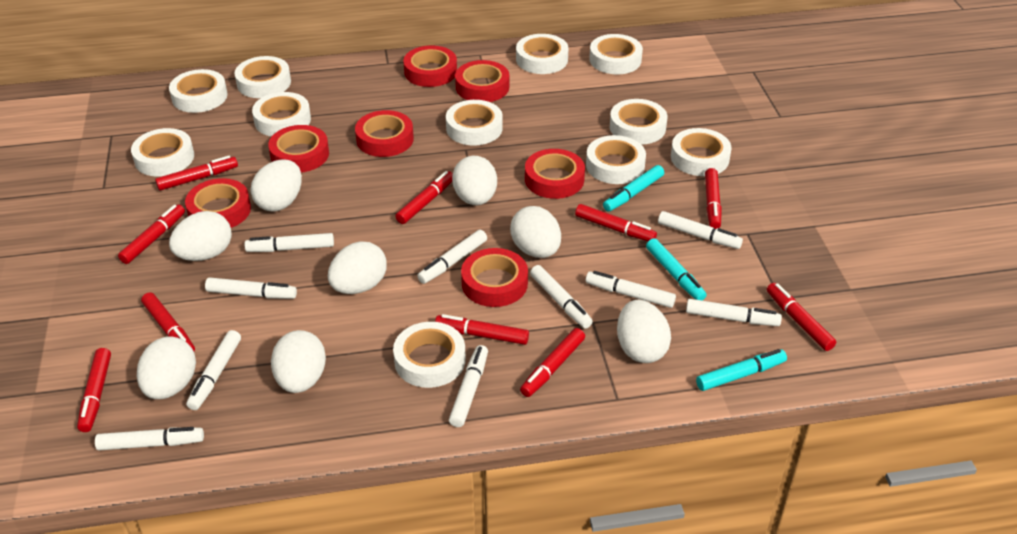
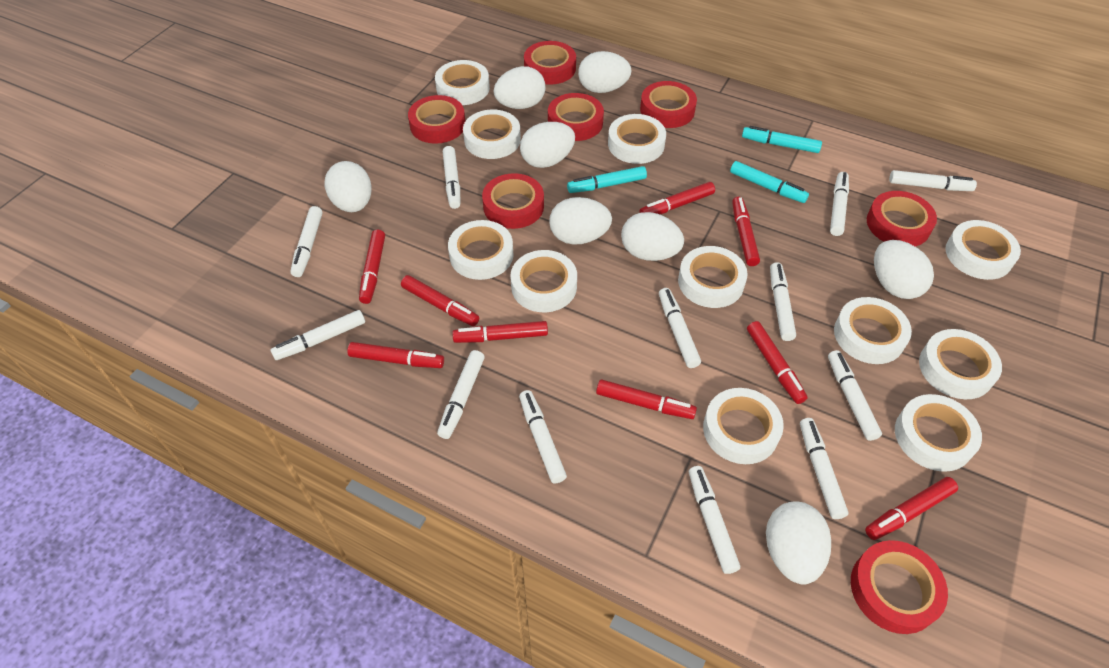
red marker: [77,348,111,432] [118,204,185,264] [141,293,195,351] [155,156,238,191] [395,171,453,224] [435,314,529,345] [520,328,585,397] [575,204,657,241] [705,168,722,229] [767,283,836,351] = 10 -> [347,342,444,368] [359,229,385,304] [401,275,479,326] [452,321,548,343] [596,379,697,419] [639,182,715,214] [732,197,760,266] [747,321,808,404] [865,477,958,540] = 9
white marker: [95,427,204,451] [186,330,241,410] [205,277,297,299] [244,233,334,252] [417,230,487,284] [449,345,488,427] [530,265,593,329] [586,271,676,308] [658,211,743,249] [686,299,782,326] = 10 -> [271,310,365,360] [290,206,323,277] [437,350,485,439] [443,146,460,209] [519,390,567,483] [659,288,701,368] [689,466,740,574] [770,262,796,341] [800,418,849,519] [828,350,882,441] [830,172,849,236] [889,170,977,191] = 12

